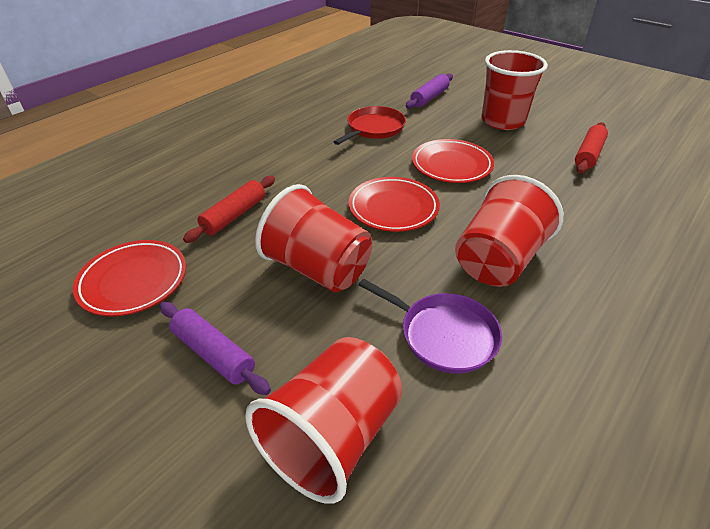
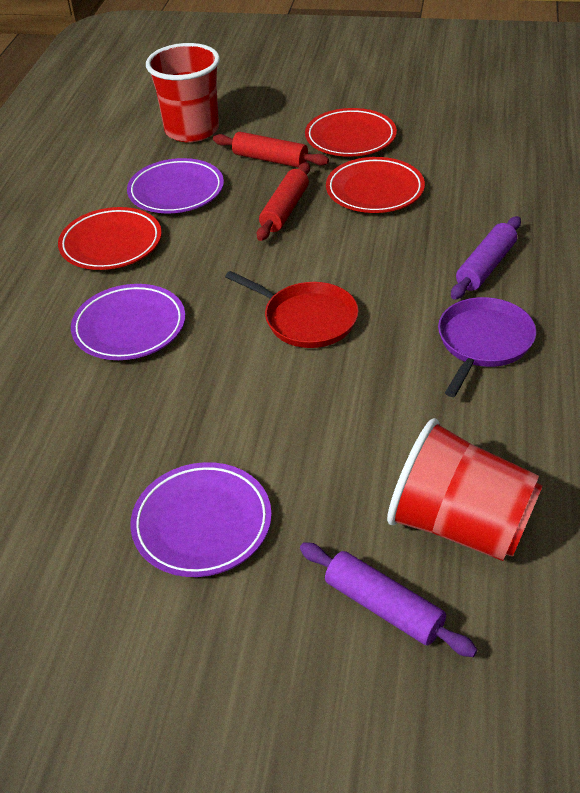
purple plate: none = 0 -> [71,284,185,360] [127,158,224,213] [130,462,272,577] = 3
red cup: [245,337,403,504] [255,184,372,292] [455,175,564,287] [482,50,548,130] = 4 -> [146,43,220,142] [387,418,543,561] = 2

